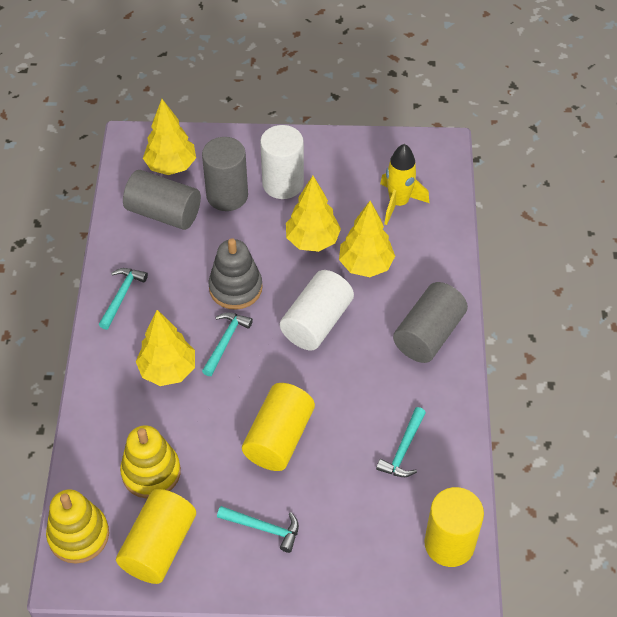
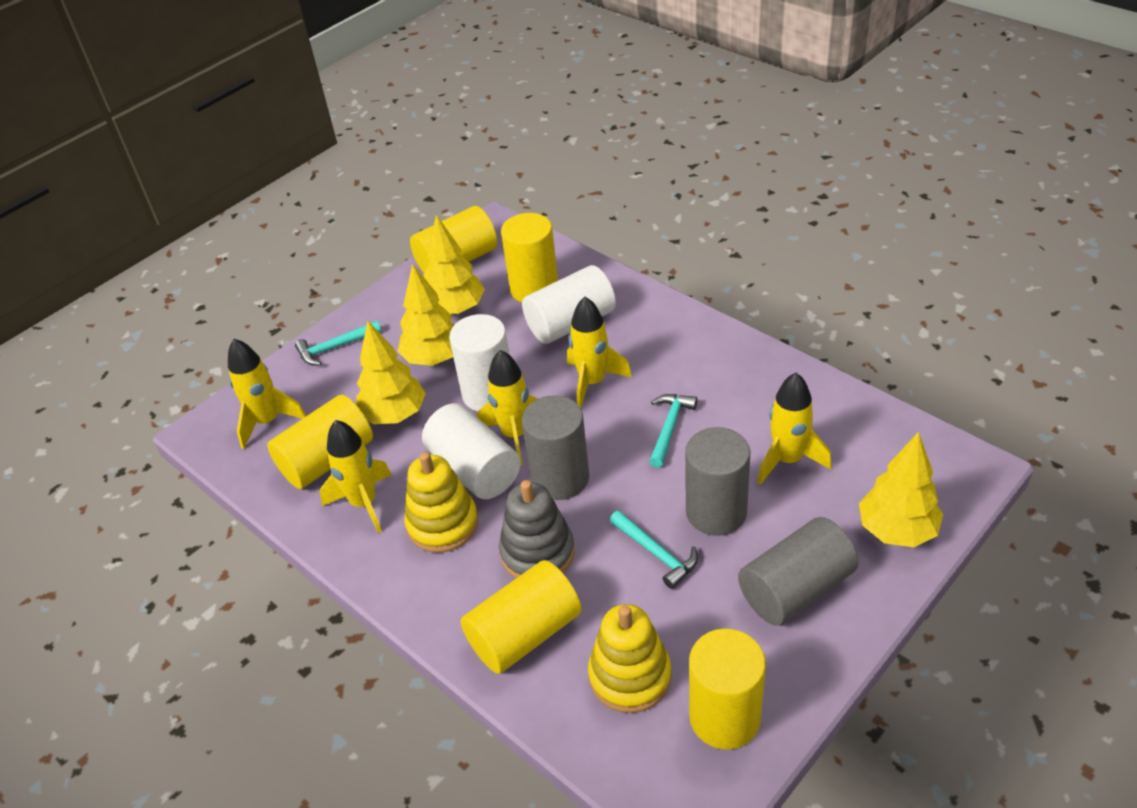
turquoise hammer: [99,268,148,330] [202,312,253,376] [217,506,299,553] [376,407,426,477] = 4 -> [295,321,381,366] [610,510,698,589] [649,394,697,468] = 3
white cylinder: [260,125,304,199] [280,270,354,350] = 2 -> [422,403,521,499] [449,314,510,411] [522,265,616,344] = 3
yellow cylinder: [116,489,196,584] [242,383,315,471] [424,487,484,567] = 3 -> [267,395,373,489] [410,206,497,273] [461,560,581,674] [501,213,558,302] [689,629,766,750] = 5
yellow rocket: [380,144,429,225] = 1 -> [228,339,306,449] [320,420,392,533] [477,350,538,465] [567,297,632,408] [758,373,832,485] = 5

